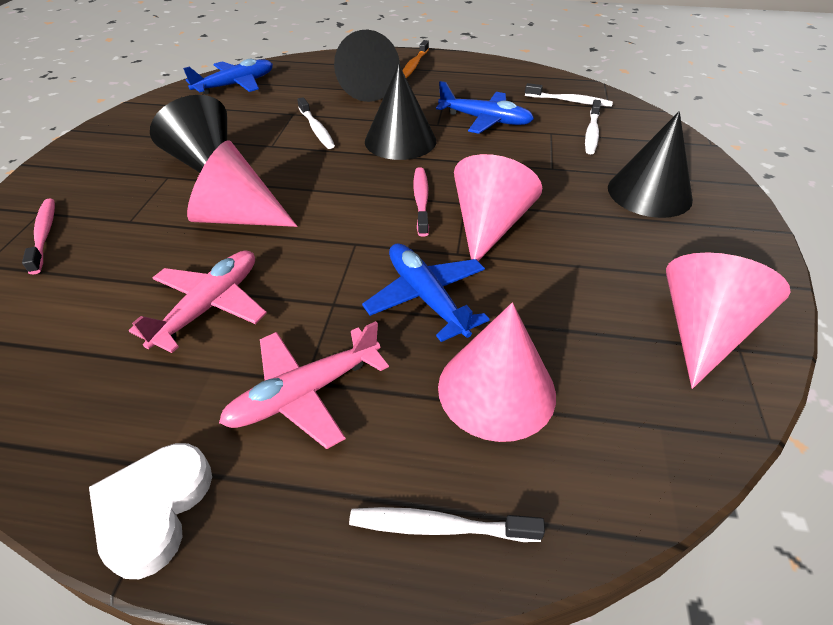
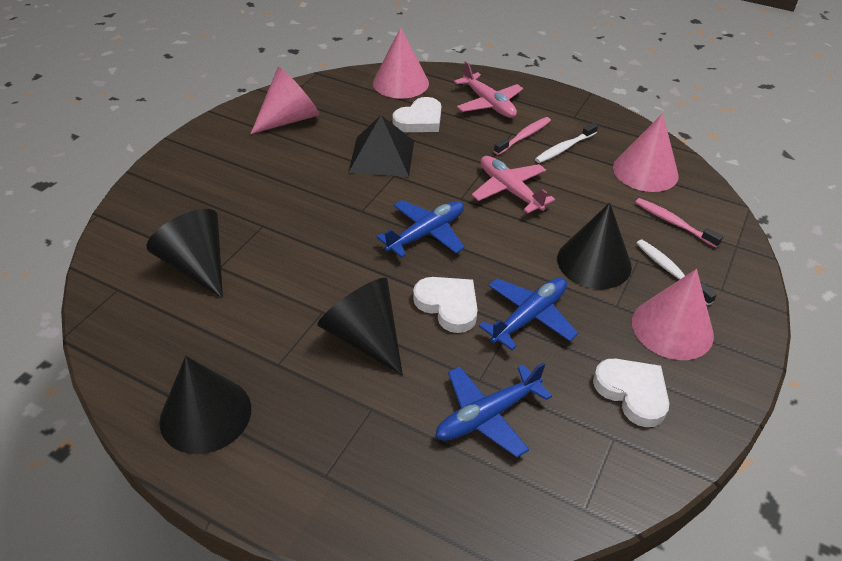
black pyramid: none = 0 -> [348,115,414,177] = 1
orange toothbrush: [402,40,429,78] = 1 -> none = 0
white heart: [89,443,212,579] = 1 -> [392,97,441,132] [413,277,478,333] [593,359,669,427] = 3
white toothbrush: [297,97,335,149] [349,507,545,542] [525,83,613,107] [585,100,601,154] = 4 -> [535,123,598,163] [636,239,717,305] = 2

